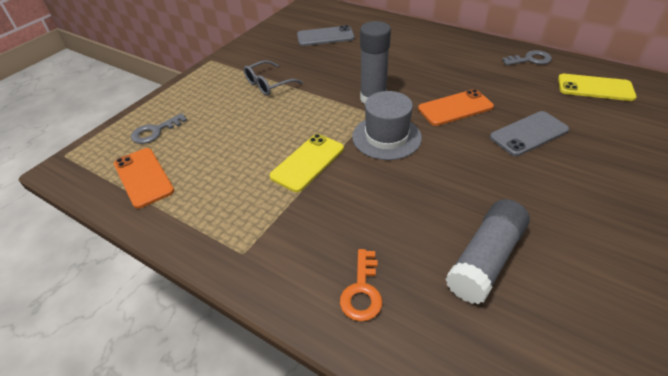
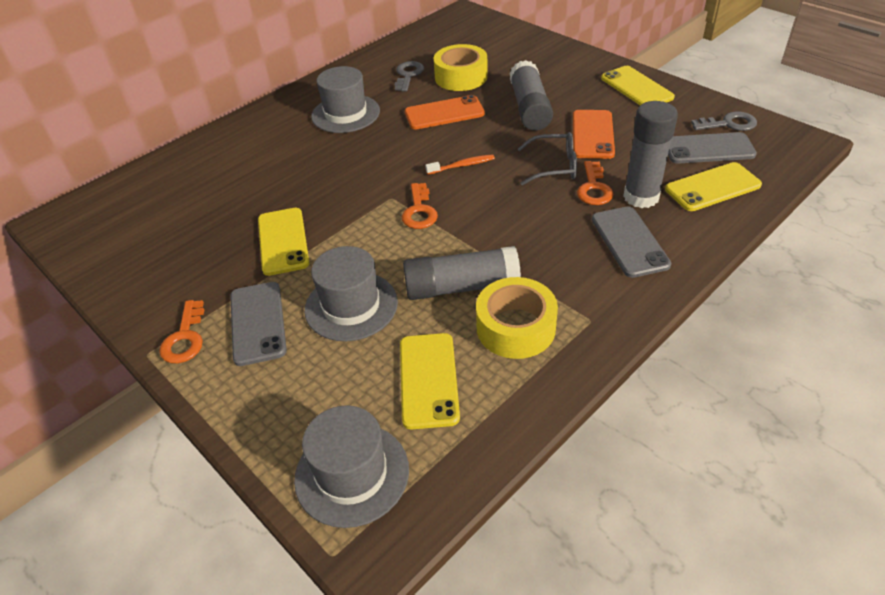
grey glue stick: [360,21,391,104] [445,199,530,304] = 2 -> [403,246,521,300] [509,60,553,131] [623,101,678,208] = 3
grey hat: [352,91,422,160] = 1 -> [294,405,409,528] [305,246,398,341] [311,66,380,133] = 3
grey phone: [297,25,355,46] [490,111,569,156] = 2 -> [230,282,287,366] [592,206,671,278] [668,132,757,164] = 3
orange key: [340,249,382,321] = 1 -> [159,300,204,363] [402,183,438,229] [577,161,614,205] = 3
orange toothbrush: none = 0 -> [425,154,495,175] = 1
yellow phone: [269,134,344,192] [558,74,637,101] = 2 -> [258,208,309,276] [400,333,460,429] [601,66,675,105] [665,162,762,211] = 4
yellow tape: none = 0 -> [434,44,488,91] [476,277,558,359] = 2

